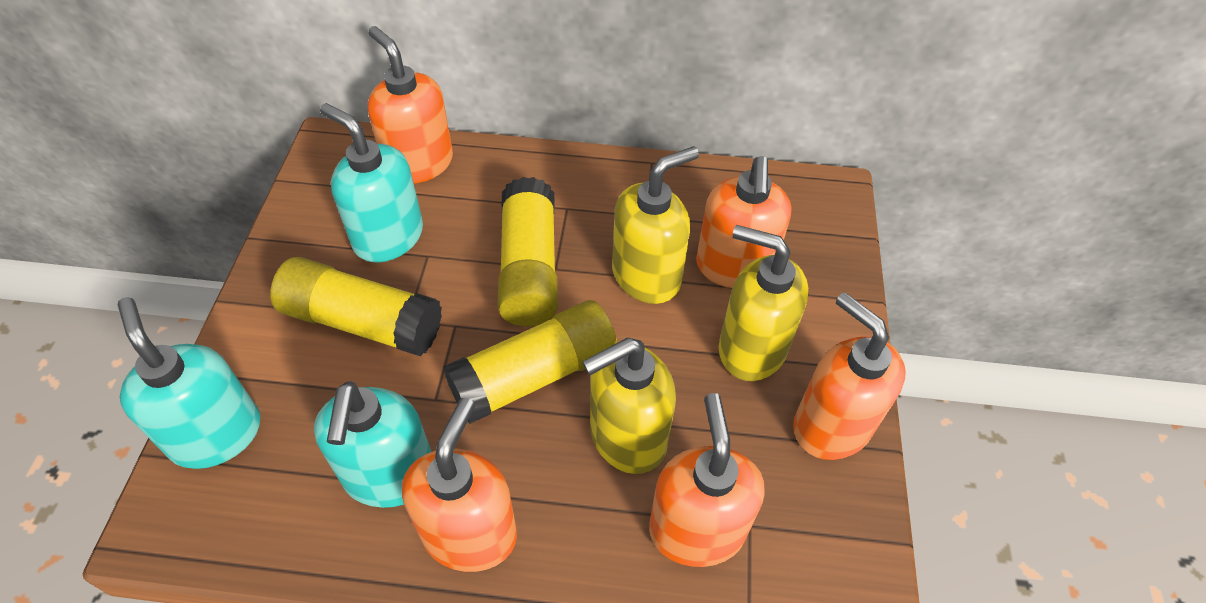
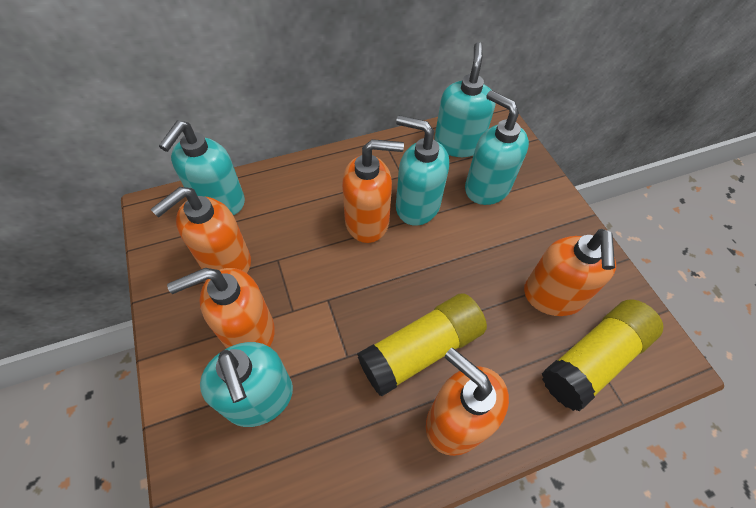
turquoise soap dispenser: [118,297,260,469] [314,381,431,508] [320,103,423,262] = 3 -> [159,121,245,215] [200,342,293,427] [396,115,449,226] [434,42,496,157] [465,90,529,205] = 5
yellow glue stick: [270,257,442,356] [443,300,617,424] [498,177,558,327] = 3 -> [357,294,487,396] [542,300,663,412] = 2
yellow soap dispenser: [582,338,676,474] [612,146,699,304] [719,225,808,381] = 3 -> none = 0

